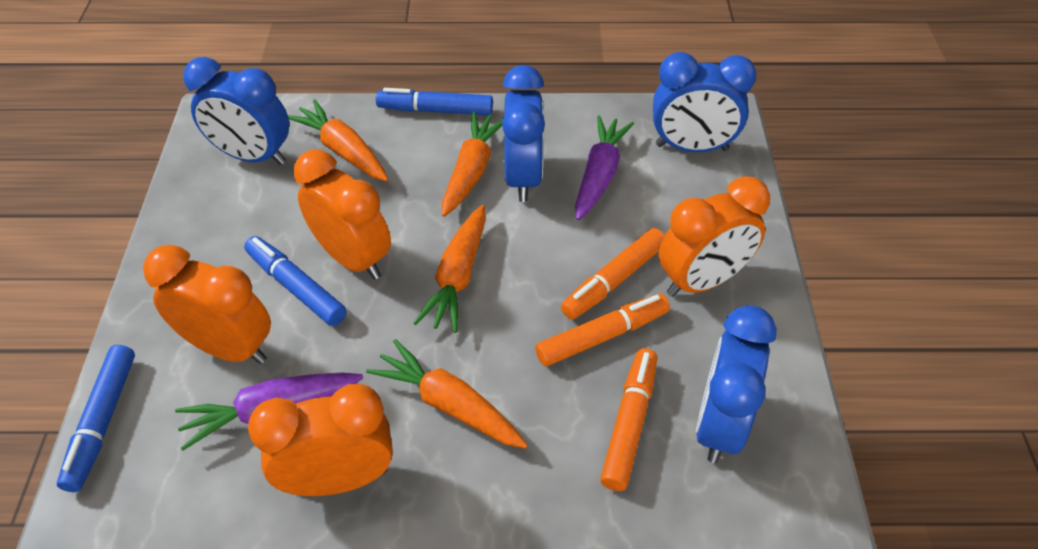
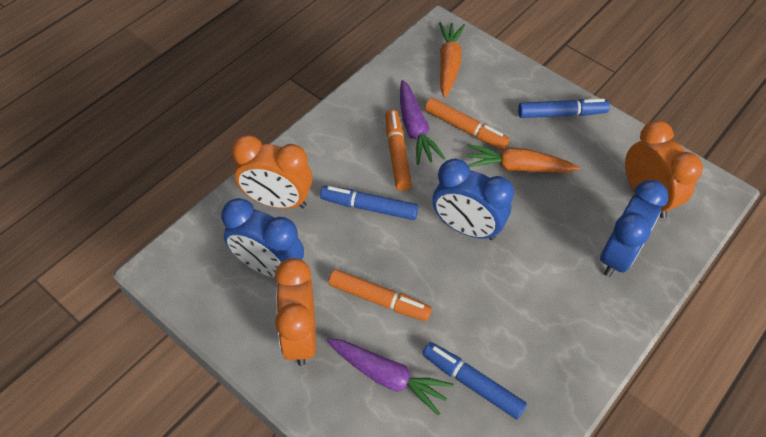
blue clock: [183,57,289,165] [502,65,545,202] [653,52,756,152] [696,305,777,463] = 4 -> [221,198,304,278] [433,158,514,240] [600,180,668,277] = 3
orange carrot: [288,99,388,182] [366,339,528,449] [414,205,486,333] [442,112,503,217] = 4 -> [439,22,465,98] [467,144,580,173] = 2
orange clock: [143,245,271,364] [248,384,393,496] [294,149,391,280] [659,176,770,297] = 4 -> [231,135,312,209] [275,258,316,366] [625,120,703,218] = 3

